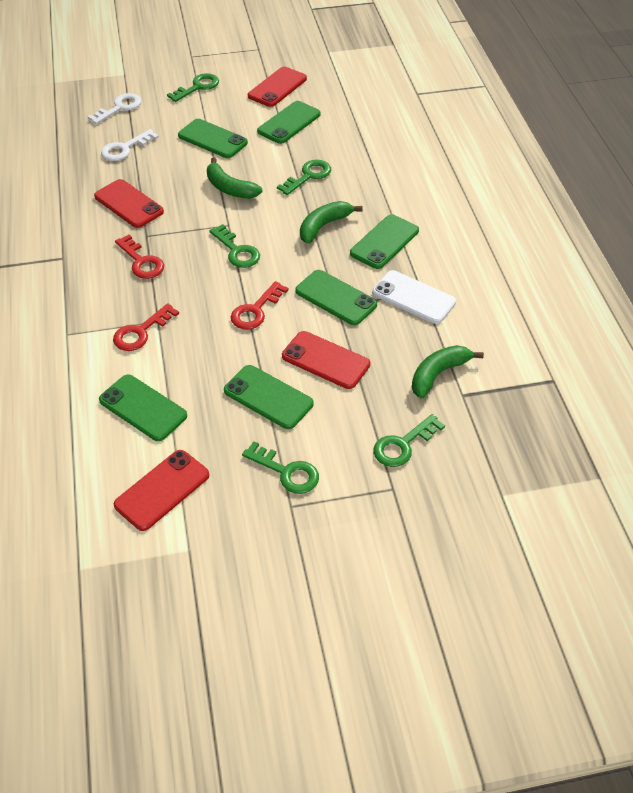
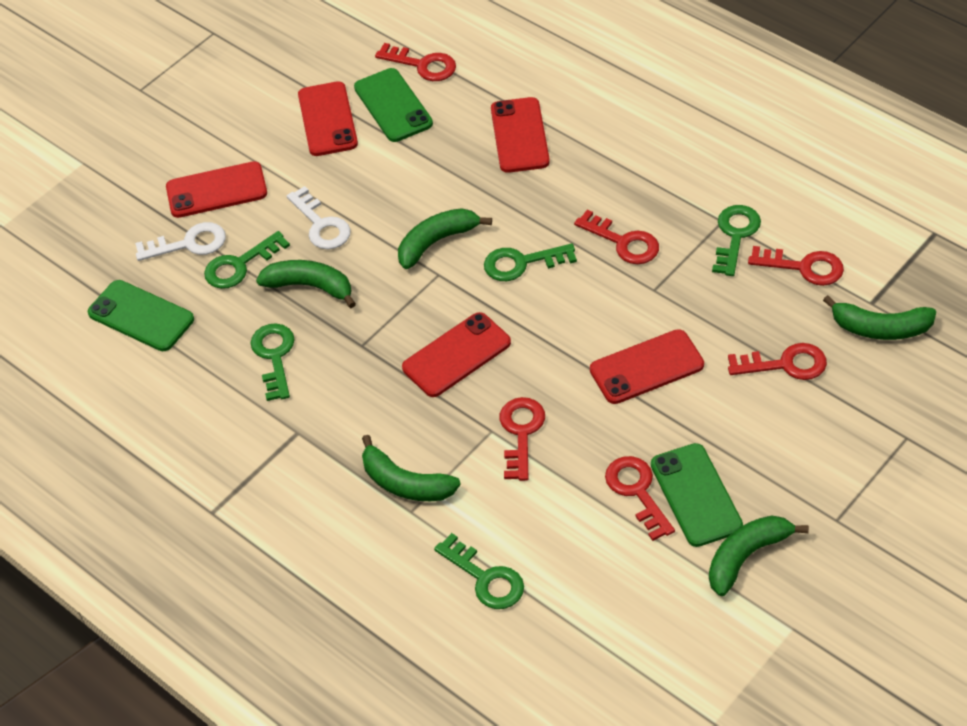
green banana: [207,157,263,199] [300,201,363,244] [412,345,484,399] = 3 -> [256,260,356,308] [362,435,461,501] [398,208,492,269] [709,515,809,596] [823,295,936,340] = 5
green phone: [99,375,187,441] [178,119,248,158] [224,365,314,429] [257,101,321,144] [295,270,377,325] [350,214,419,269] = 6 -> [88,280,194,351] [354,68,433,142] [651,443,743,547] = 3
red key: [113,303,179,351] [115,235,164,279] [231,281,289,330] = 3 -> [375,43,456,81] [500,397,545,481] [574,210,659,264] [605,456,675,541] [728,343,827,380] [748,246,844,286] = 6
red phone: [94,179,164,228] [114,450,209,531] [248,67,307,107] [282,331,370,389] = 4 -> [166,161,267,218] [298,81,358,156] [402,312,511,397] [491,97,550,173] [590,329,704,404] = 5
white phone: [372,270,456,324] = 1 -> none = 0

